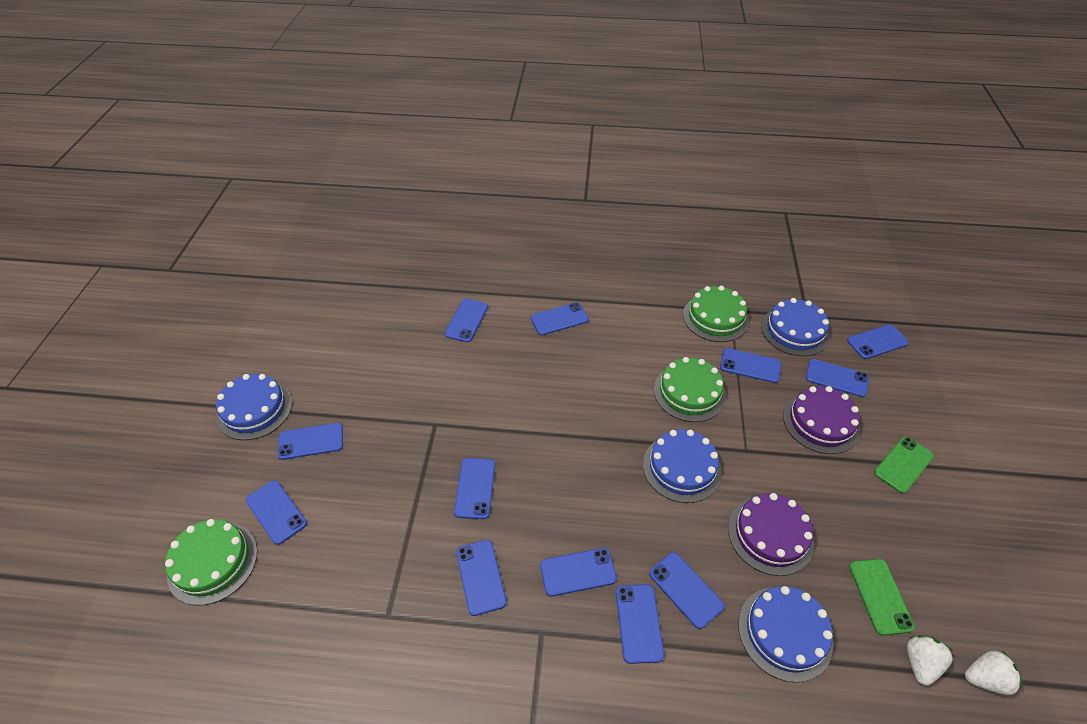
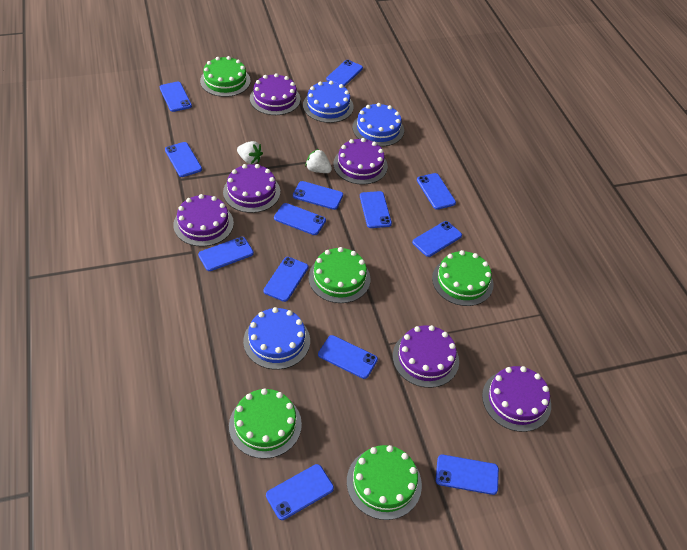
blue cake: [216,374,292,440] [643,429,722,503] [738,586,833,682] [761,298,829,356] = 4 -> [243,307,310,370] [303,81,354,123] [353,103,404,147] = 3
blue phone: [245,480,307,545] [277,423,343,460] [444,299,488,342] [454,458,495,519] [456,540,507,616] [531,302,589,335] [540,548,617,596] [616,584,664,664] [649,552,724,629] [720,348,781,383] [806,359,869,397] [847,324,909,359] = 12 -> [160,81,192,112] [165,142,202,177] [198,237,254,271] [263,257,308,302] [266,464,334,520] [274,203,326,235] [293,181,343,210] [318,335,378,379] [326,60,363,86] [360,191,392,228] [412,221,462,257] [417,173,456,210] [436,455,499,495] = 13
green cake: [165,519,258,605] [654,357,726,422] [683,286,749,342] = 3 -> [200,56,251,97] [229,388,302,459] [308,247,371,303] [347,445,422,520] [432,250,494,306] = 5
green phone: [849,559,915,636] [874,436,934,494] = 2 -> none = 0
purple cake: [728,493,814,576] [783,386,860,454] = 2 -> [173,194,234,247] [223,164,280,213] [250,73,300,115] [333,138,388,185] [393,325,459,388] [482,366,551,432] = 6

